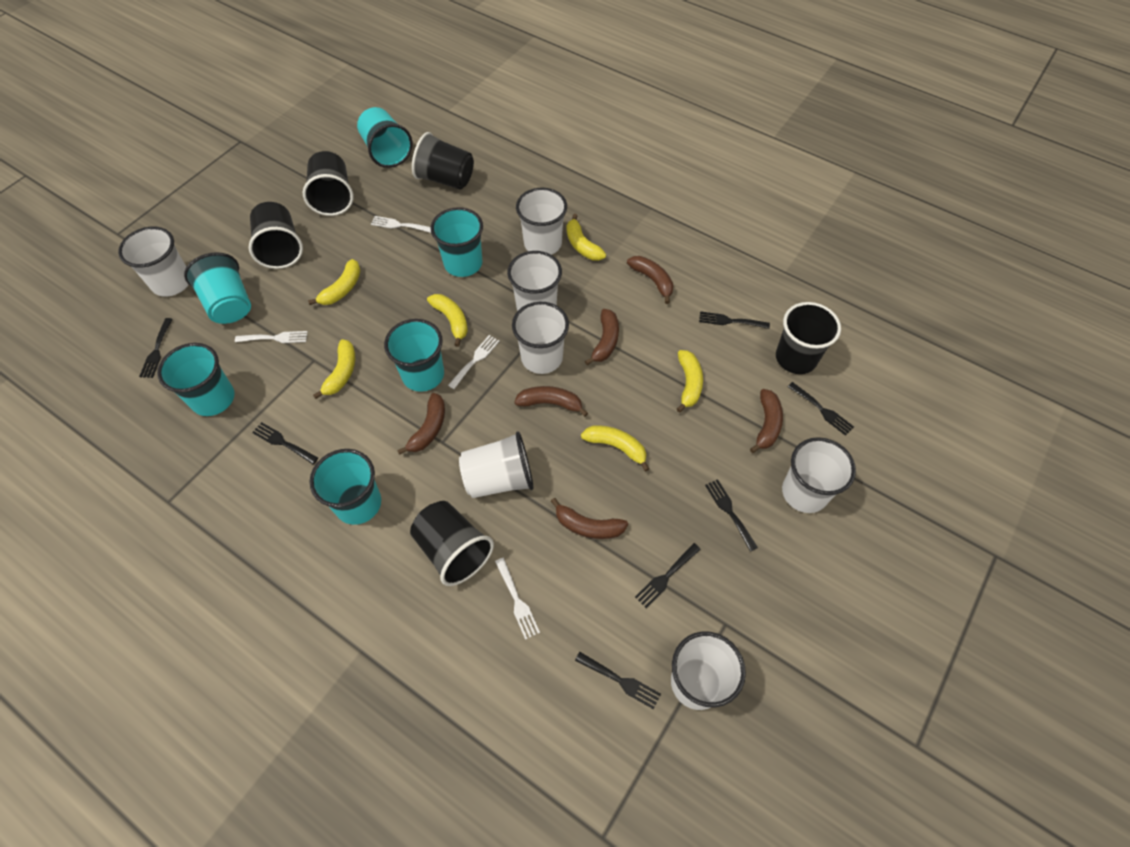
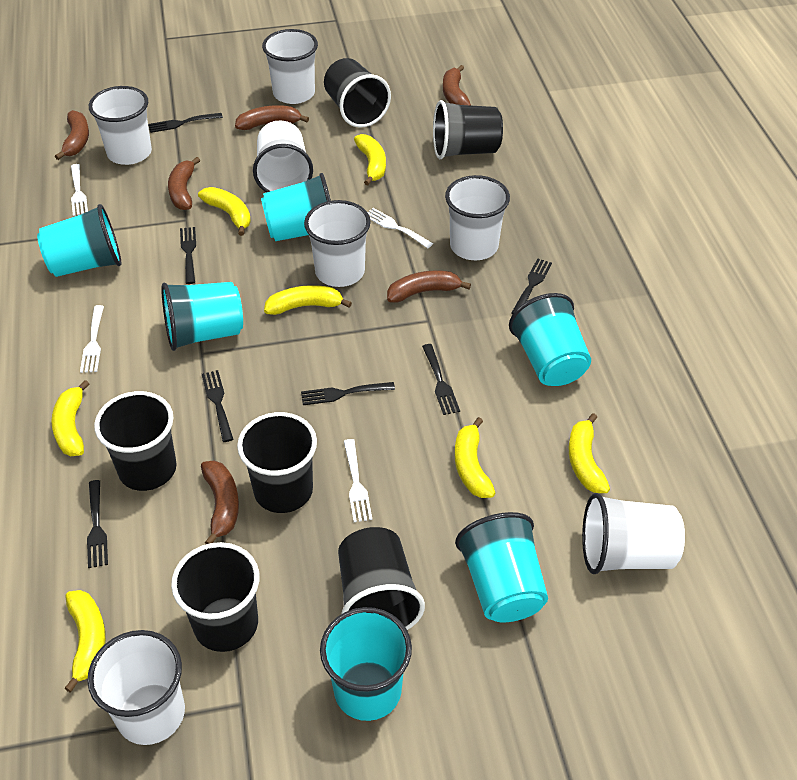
black cup: [249,202,303,269] [303,151,354,216] [410,501,494,586] [412,132,474,190] [776,302,841,374] = 5 -> [94,391,177,491] [171,542,259,652] [237,412,317,513] [324,58,391,128] [338,527,425,630] [433,100,503,159] = 6
yellow banana: [308,259,361,305] [313,339,355,399] [427,294,468,347] [567,214,606,261] [581,425,649,472] [677,350,703,413] = 6 -> [51,380,89,456] [64,590,106,693] [198,187,251,236] [264,285,352,315] [354,134,386,186] [455,417,495,498] [569,413,610,493] = 7

